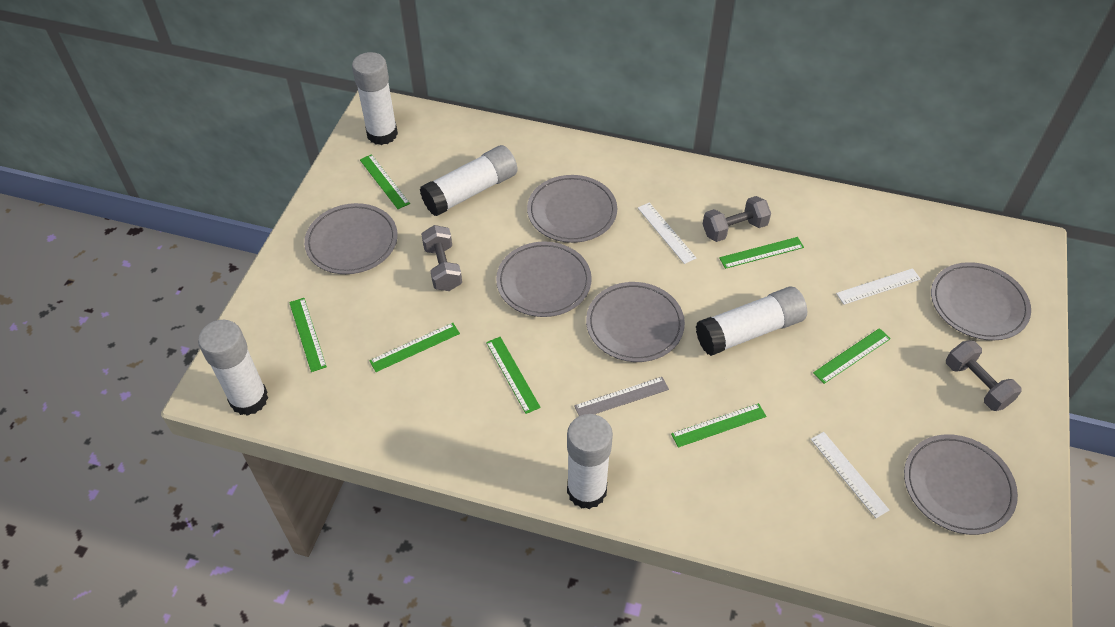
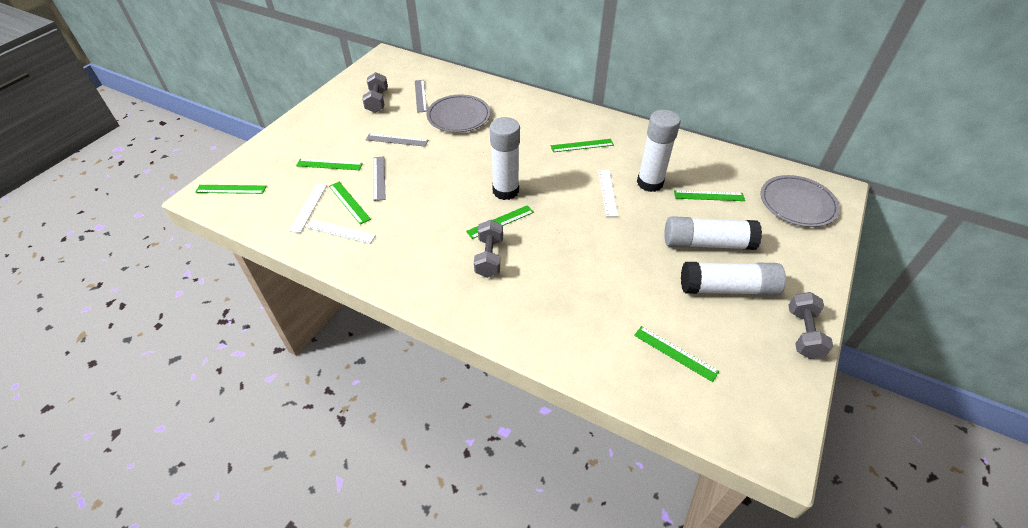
grey plate: [304,203,398,274] [496,241,592,317] [527,175,617,243] [586,282,685,362] [904,434,1018,535] [931,262,1031,340] = 6 -> [427,95,491,132] [761,175,840,227] = 2
grey ruler: [574,377,669,416] = 1 -> [366,134,428,147] [373,156,386,201] [415,80,427,113] = 3
white glue stick: [198,320,268,416] [352,52,398,145] [420,145,518,216] [567,414,613,509] [696,286,807,356] = 5 -> [490,117,520,200] [637,110,681,192] [664,216,762,250] [681,262,786,296] = 4

